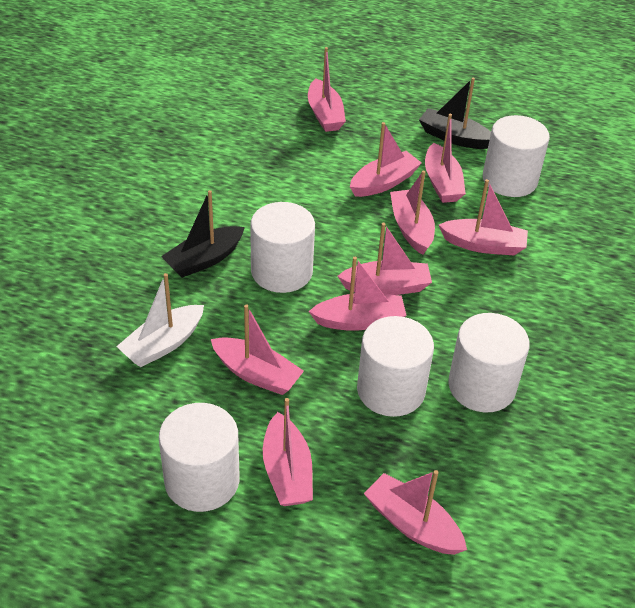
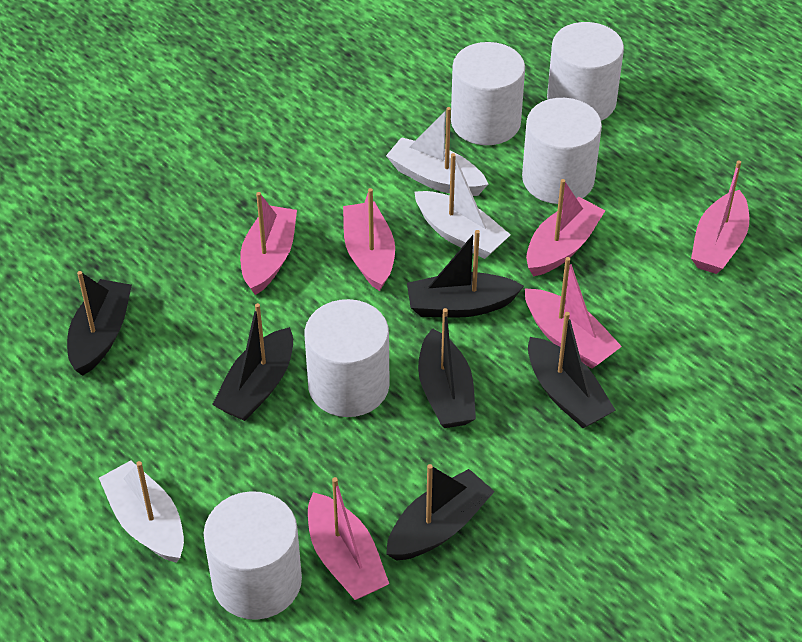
black boat: [161,190,245,278] [419,78,491,149] = 2 -> [67,271,132,376] [212,303,293,421] [386,464,495,561] [407,230,524,318] [418,308,476,428] [528,312,615,428] = 6
pink boat: [211,304,304,395] [263,398,313,506] [308,47,346,132] [309,257,407,331] [338,223,432,295] [350,122,421,197] [364,470,467,555] [390,171,435,255] [425,114,466,203] [439,179,528,256] = 10 -> [240,192,297,295] [308,477,389,600] [343,188,395,291] [525,257,622,369] [526,179,605,277] [691,160,749,274] = 6
white boat: [116,273,204,367] = 1 -> [99,460,184,563] [386,107,488,196] [414,153,511,259] = 3

